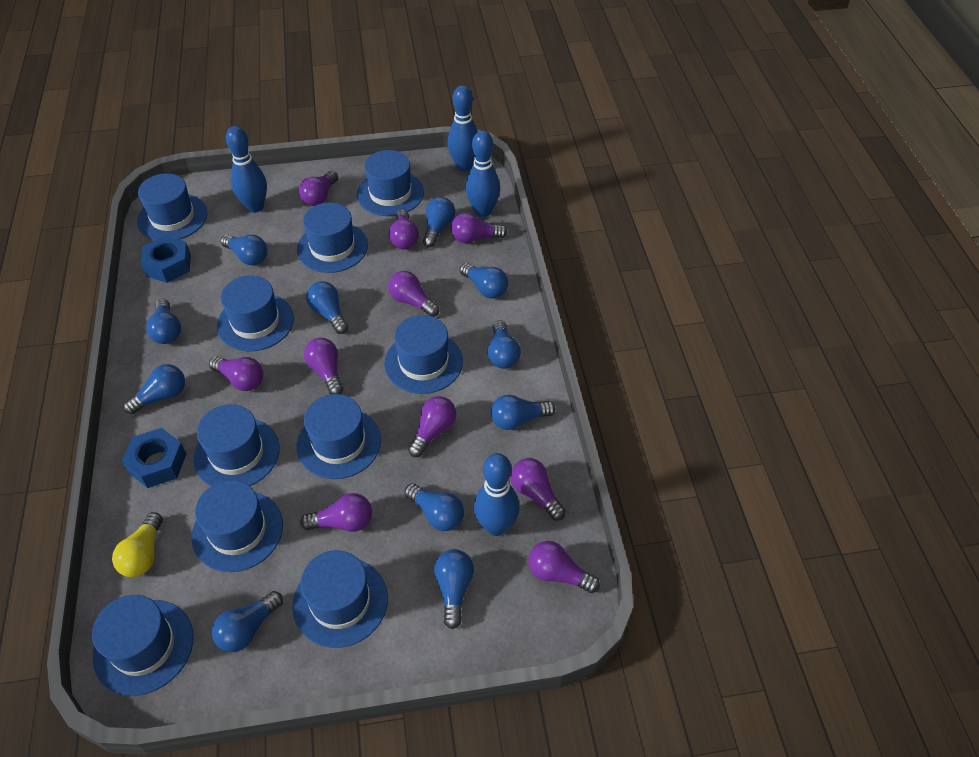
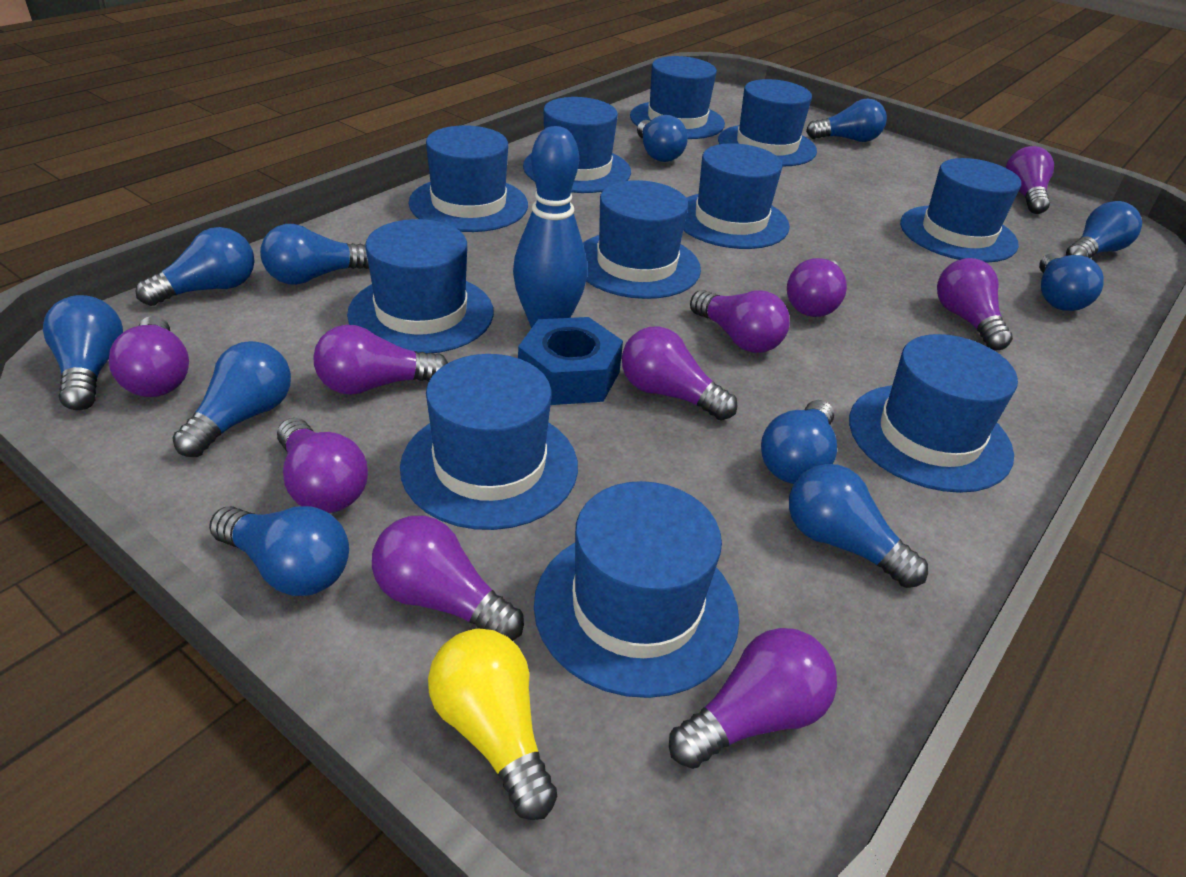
blue bowling pin: [226,126,267,213] [447,85,478,171] [466,130,500,217] [474,453,520,536] = 4 -> [513,126,587,328] = 1
blue hat: [92,595,193,696] [137,173,208,240] [191,480,283,572] [193,404,280,486] [217,276,294,351] [292,550,388,648] [297,202,368,273] [297,394,381,479] [357,150,424,216] [384,315,463,394] = 10 -> [347,219,494,353] [400,354,578,530] [409,125,528,232] [523,97,631,193] [534,481,739,698] [583,180,701,299] [630,56,725,139] [683,143,790,249] [718,79,817,166] [849,334,1018,493] [900,158,1021,263] = 11
blue nut: [122,428,186,488] [141,236,191,283] = 2 -> [518,317,623,405] = 1

